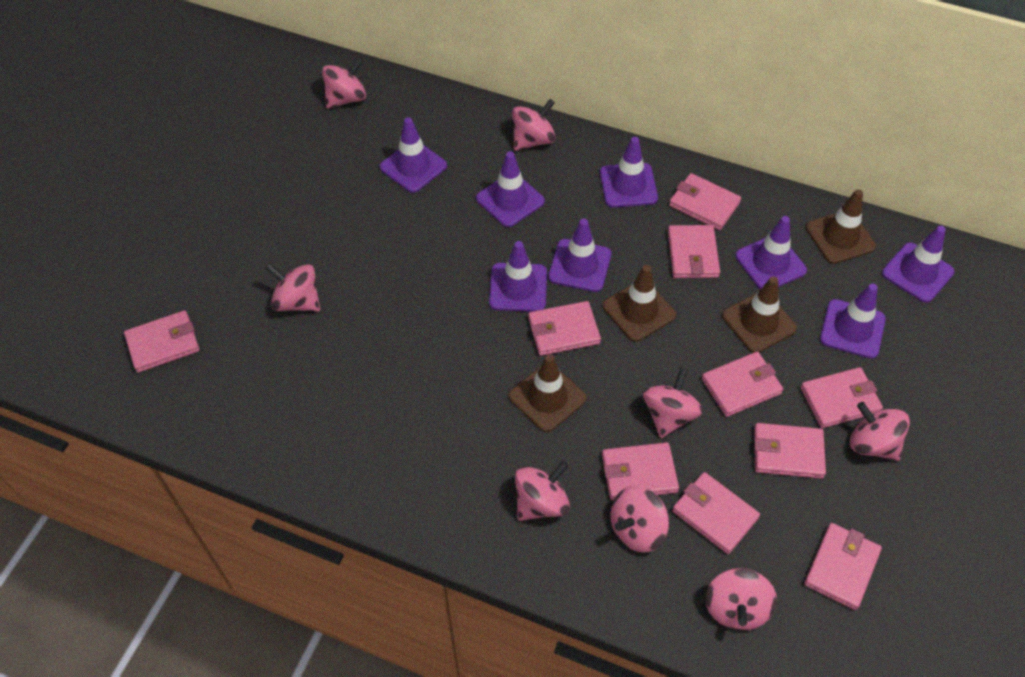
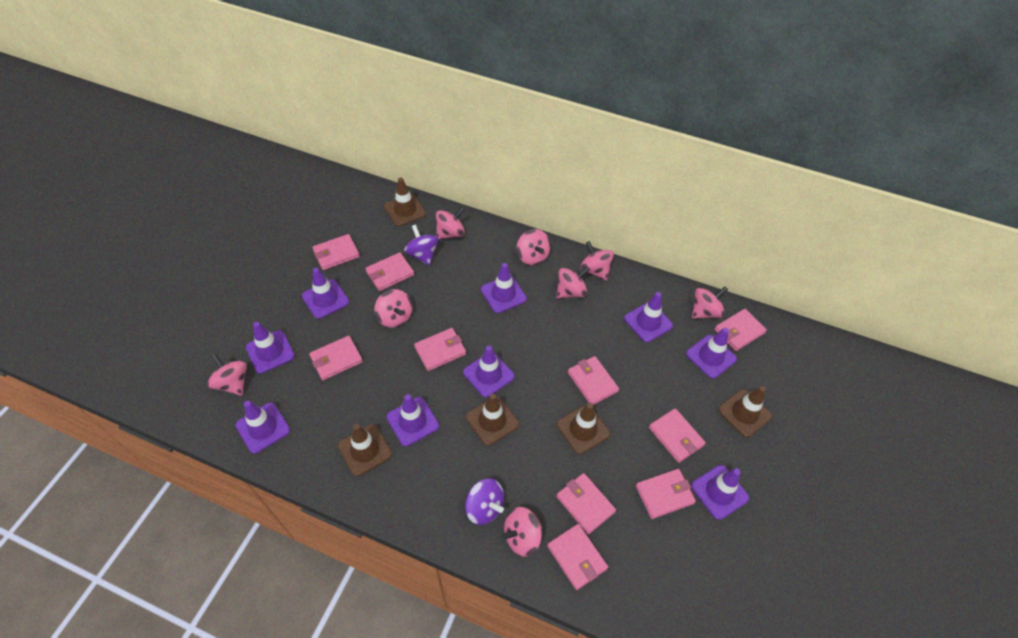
brown traffic cone: [509,354,587,432] [603,265,676,342] [722,277,797,353] [806,189,876,264] = 4 -> [338,424,392,477] [384,178,426,226] [466,394,519,446] [557,403,610,454] [718,386,772,438] = 5
purple spinning top: none = 0 -> [404,224,439,266] [465,479,504,525] = 2
purple traffic cone: [380,117,447,193] [476,151,545,227] [489,241,547,312] [548,218,611,292] [600,137,658,208] [735,216,807,289] [820,284,886,359] [882,226,954,303] = 8 -> [236,401,290,454] [246,322,295,374] [302,268,349,319] [386,394,439,446] [463,346,515,398] [481,263,527,313] [624,292,673,343] [686,328,737,379] [691,465,749,520] = 9

